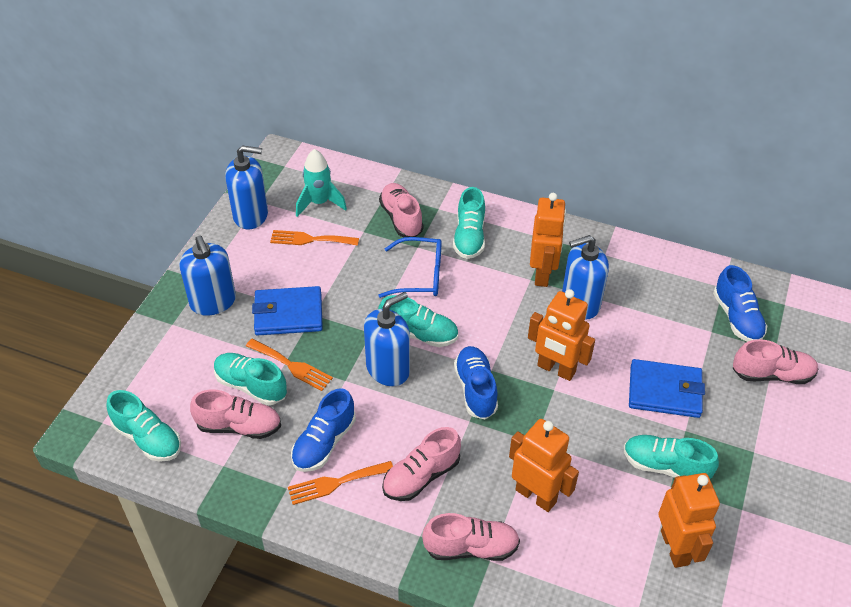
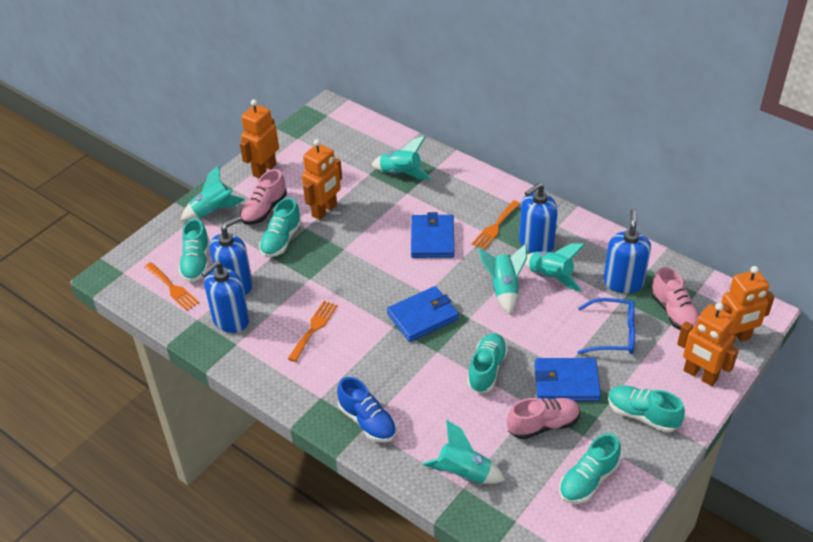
blue shoe: [291,388,356,472] [454,346,498,419] [713,265,767,342] = 3 -> [337,377,397,443] = 1
blue wallet: [252,286,323,336] [629,359,705,418] = 2 -> [387,286,459,342] [411,212,454,258] [535,358,601,401] = 3
pink shoe: [190,390,281,439] [379,183,423,238] [382,427,461,501] [422,513,520,561] [732,339,819,384] = 5 -> [240,169,287,225] [507,398,580,439] [651,267,700,330] = 3
turquoise rocket: [296,149,347,217] = 1 -> [181,165,245,221] [371,136,431,179] [423,420,505,484] [478,244,527,314] [524,243,585,292] = 5

